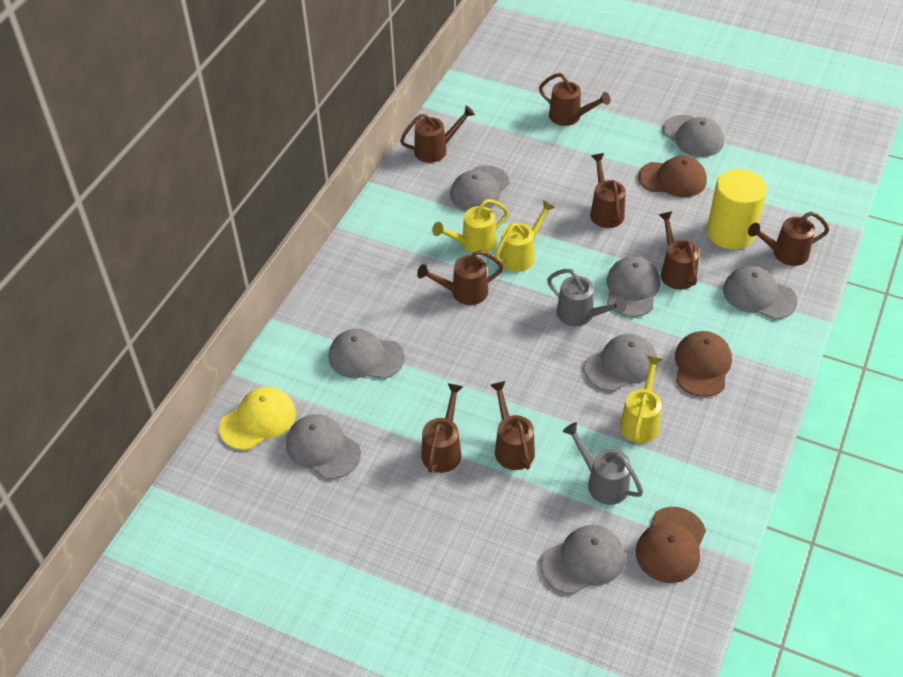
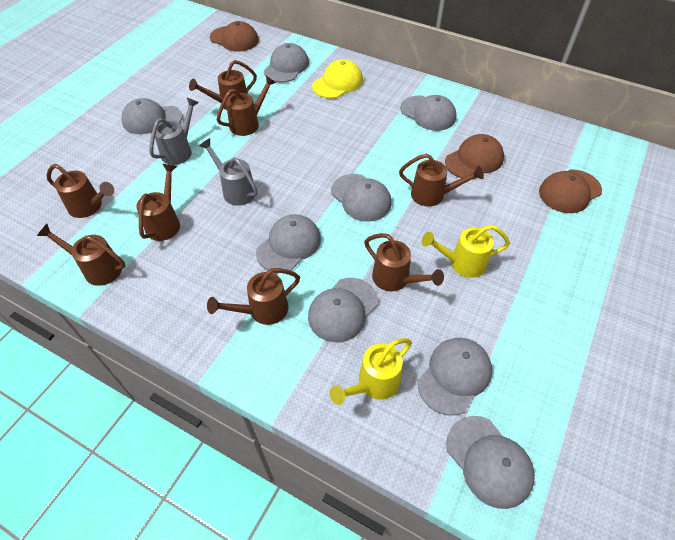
yellow cylinder: [707,169,767,250] = 1 -> none = 0
yellow watering can: [432,199,508,255] [495,200,555,272] [620,356,662,443] = 3 -> [330,338,412,405] [422,225,510,278] = 2

